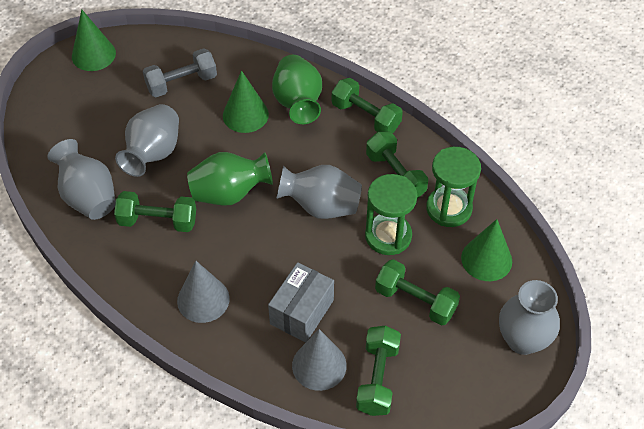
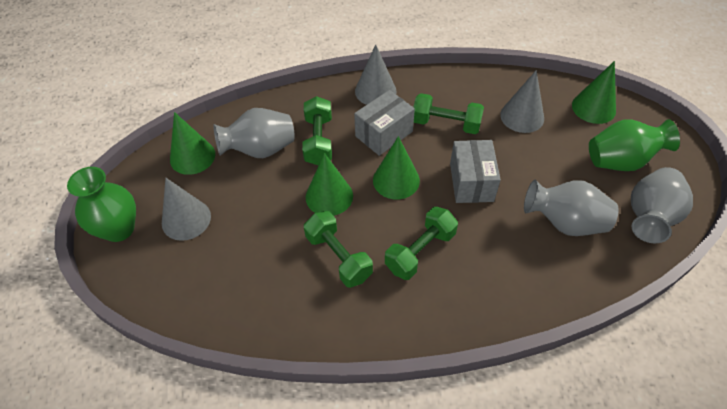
green cone: [72,9,116,71] [223,71,269,133] [461,219,512,281] = 3 -> [170,112,215,175] [306,153,353,216] [373,136,420,199] [572,61,616,124] = 4
green dumbbell: [114,191,196,232] [332,78,403,133] [356,326,401,416] [366,132,428,199] [375,259,460,326] = 5 -> [302,96,332,165] [304,211,373,288] [385,207,458,280] [414,93,484,134] = 4
green hourglass: [365,174,417,255] [426,147,481,227] = 2 -> none = 0
grey box: [268,262,334,342] = 1 -> [354,90,415,156] [450,140,501,203] = 2
grey cone: [177,261,230,323] [292,329,347,391] = 2 -> [162,178,211,241] [355,44,396,105] [500,70,544,133] = 3
grey dumbbell: [143,48,217,97] = 1 -> none = 0
grey vase: [47,139,116,220] [115,104,179,177] [276,165,362,219] [499,280,560,355] = 4 -> [213,108,295,158] [524,180,619,236] [631,167,693,243] = 3

